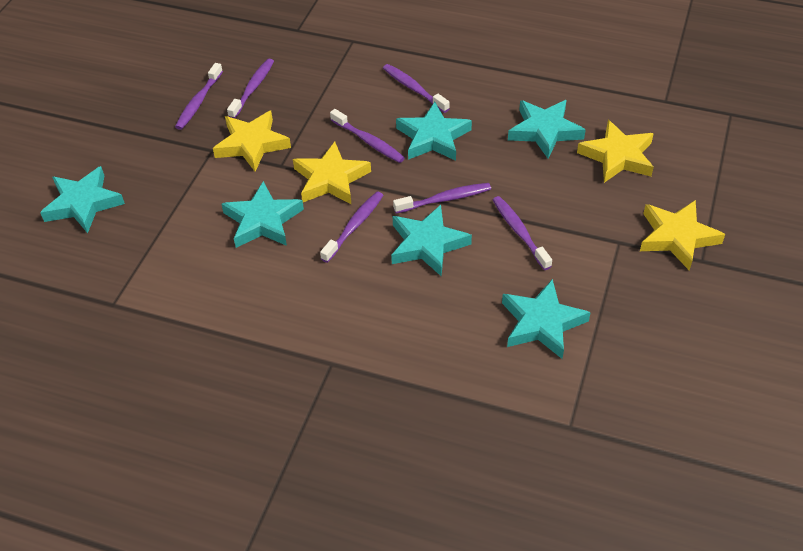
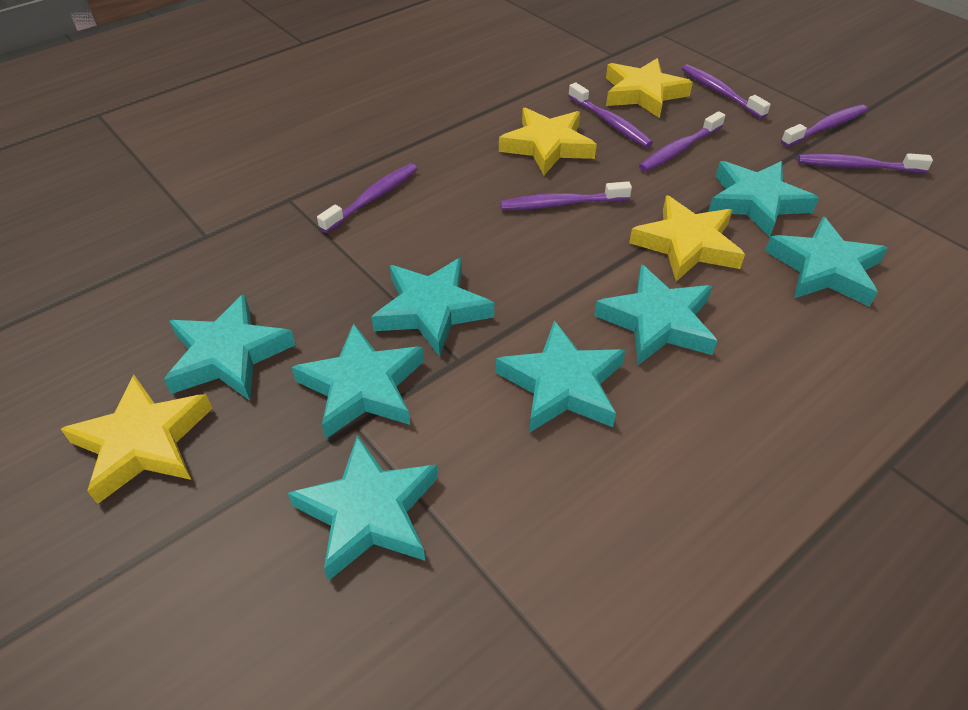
turquoise star: [40,166,125,233] [221,181,304,248] [391,205,472,277] [396,102,472,161] [502,279,591,359] [508,100,586,159] = 6 -> [164,294,296,400] [288,435,438,581] [292,323,424,438] [371,258,494,357] [496,320,625,433] [594,264,717,365] [708,161,819,237] [765,217,888,307] = 8

